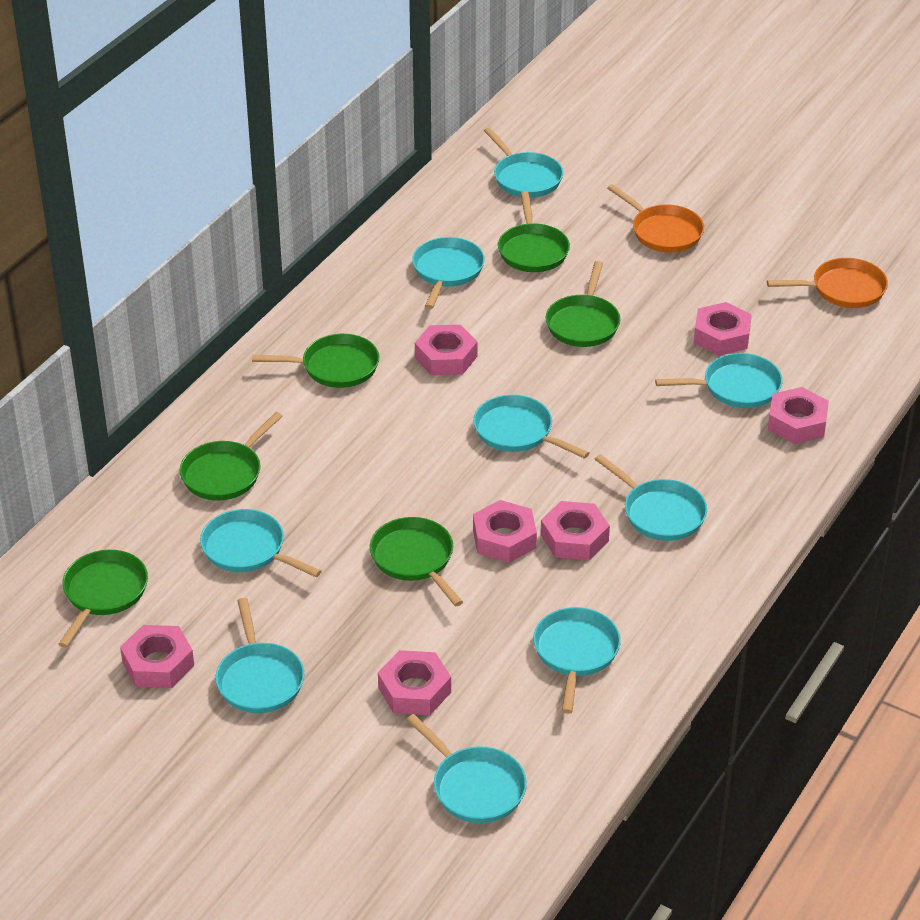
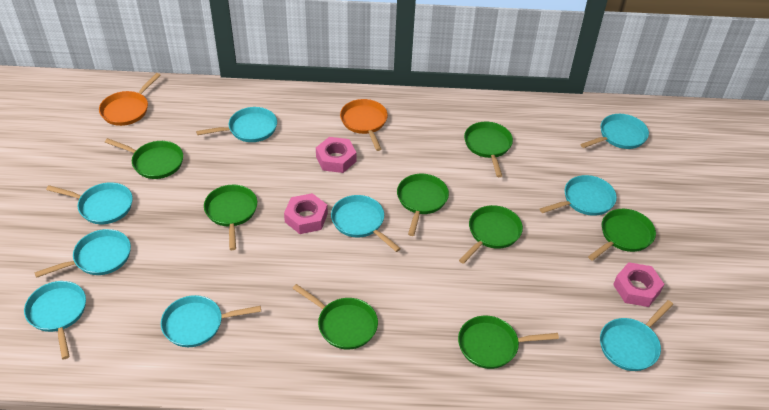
green pan: [58,550,148,648] [180,412,283,500] [252,334,379,388] [370,517,463,606] [498,191,570,272] [546,261,620,347] = 6 -> [105,138,183,179] [204,185,257,250] [292,284,378,350] [397,174,449,236] [458,316,559,369] [459,205,523,264] [464,122,513,177] [588,209,656,261] = 8
pink nut: [120,625,194,688] [378,650,451,715] [415,325,478,375] [473,500,537,563] [541,501,610,560] [694,302,752,356] [768,387,829,444] = 7 -> [284,193,328,234] [316,137,356,173] [613,262,664,307] = 3

